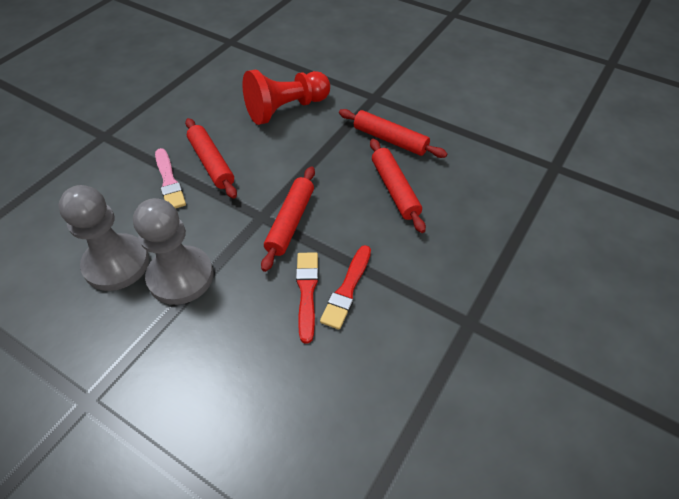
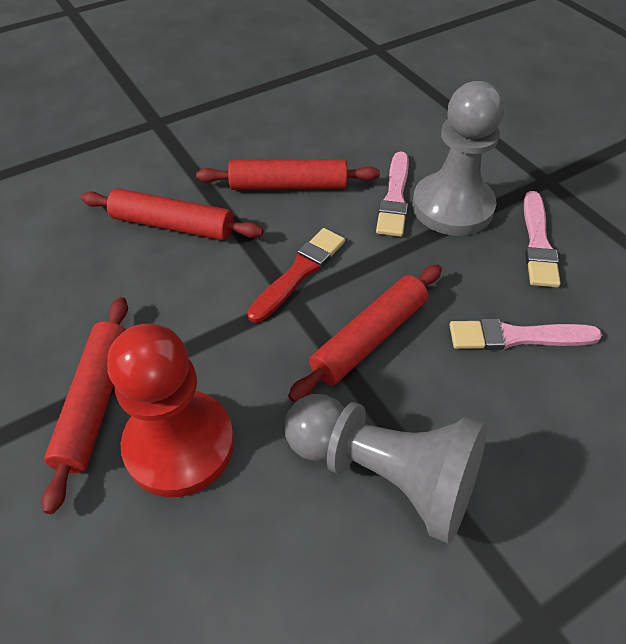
pink brush: [155,148,186,209] = 1 -> [376,151,409,237] [450,319,602,350] [524,191,561,287] = 3
red brush: [296,252,318,344] [320,245,371,330] = 2 -> [247,228,345,323] = 1

